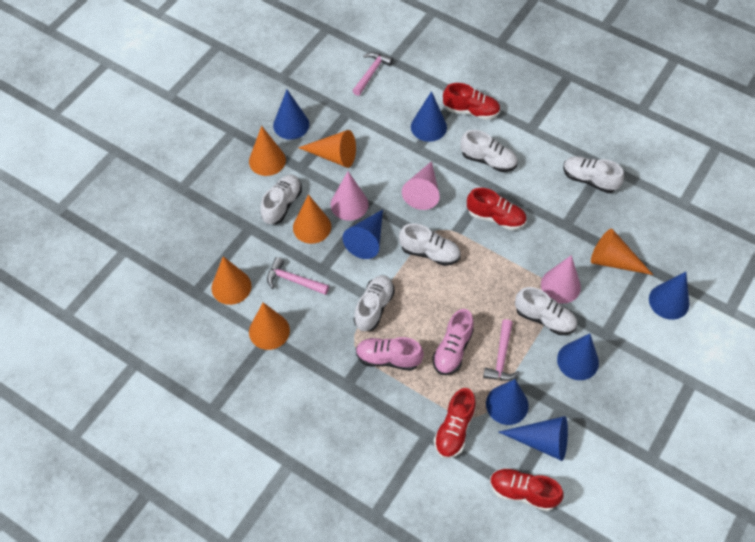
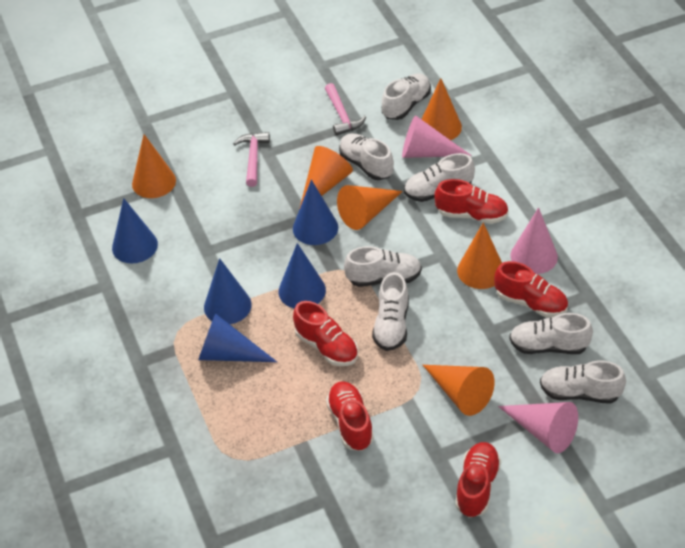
blue cone: [273,90,309,140] [342,210,383,259] [411,91,447,142] [486,379,529,425] [499,416,568,461] [557,334,599,380] [649,272,690,320] = 7 -> [112,198,158,263] [198,313,277,362] [204,258,251,324] [279,243,326,309] [293,180,338,245] = 5
pink hammer: [267,257,329,295] [353,52,393,96] [483,319,520,381] = 3 -> [233,132,270,187] [325,83,366,135] = 2
pink shoe: [356,337,424,371] [432,309,474,375] = 2 -> none = 0
red shoe: [434,388,476,459] [443,83,500,120] [467,188,526,230] [490,468,564,511] = 4 -> [293,301,358,366] [326,381,374,451] [434,179,509,224] [455,442,501,518] [494,261,568,318] = 5
white shoe: [260,174,302,224] [354,275,395,331] [399,223,461,266] [460,130,517,172] [515,287,577,335] [563,156,624,193] = 6 -> [339,133,394,180] [344,246,422,287] [372,272,409,351] [382,73,431,120] [404,153,475,202] [509,313,593,354] [540,361,626,404] = 7

